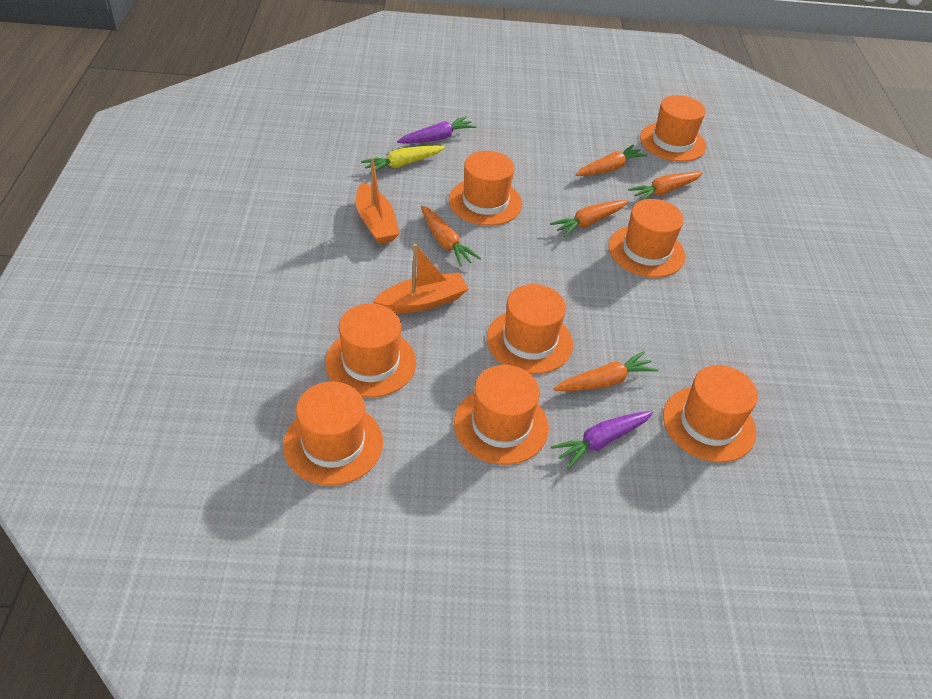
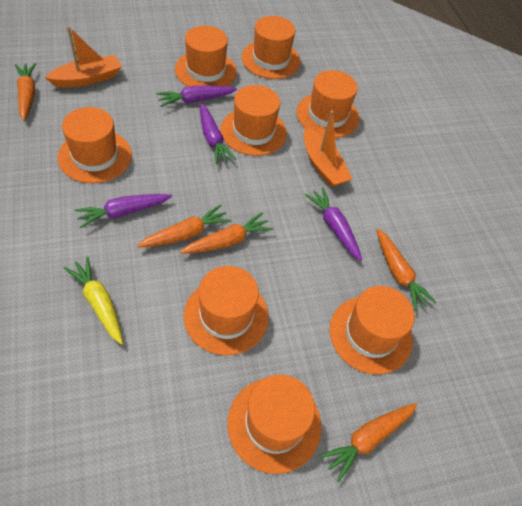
purple carrot: [397,116,477,144] [551,411,653,469] = 2 -> [75,194,172,228] [156,86,237,107] [200,103,236,164] [305,188,362,261] = 4

